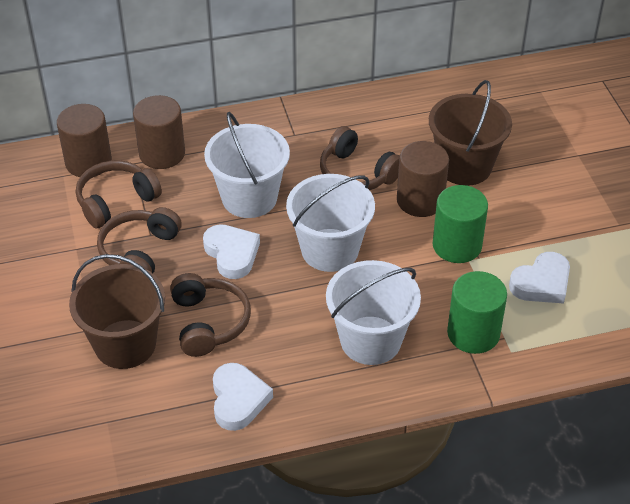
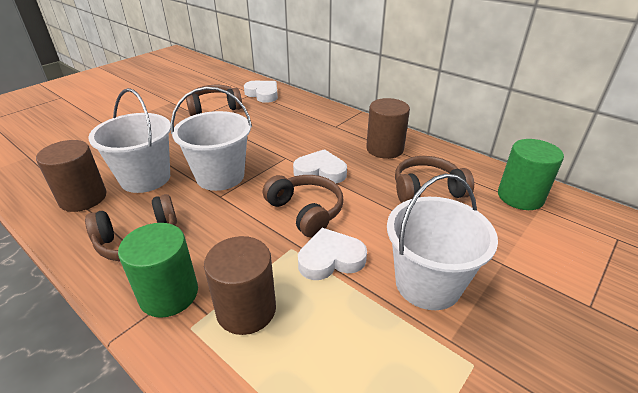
brown bucket: [69,254,165,369] [429,80,512,186] = 2 -> none = 0

